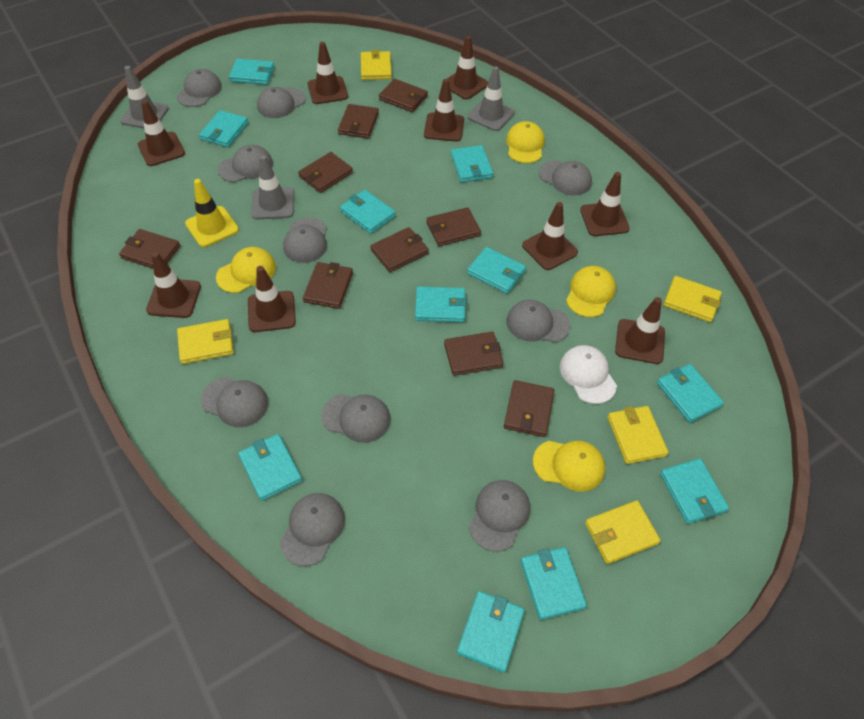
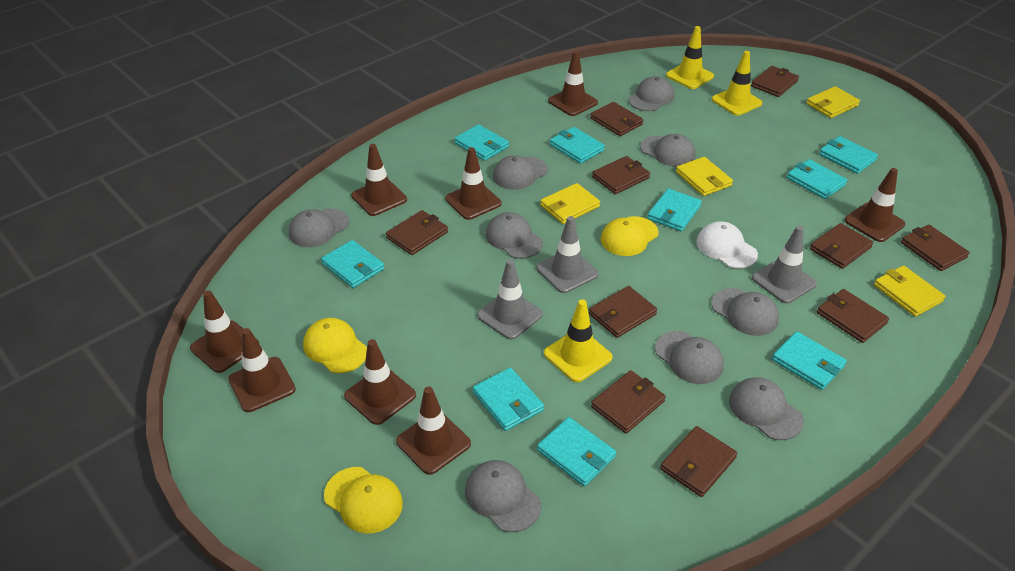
brown traffic cone: [138,100,185,166] [146,252,201,318] [248,266,296,332] [307,42,348,104] [424,79,464,142] [442,36,488,100] [522,202,578,270] [580,172,630,236] [615,297,665,364] = 9 -> [190,290,259,373] [228,328,296,412] [344,339,416,425] [351,144,407,216] [396,386,471,475] [445,147,501,220] [548,51,598,116] [844,168,905,242] = 8
brown wallet: [119,229,181,269] [298,152,353,193] [303,262,353,309] [338,104,379,139] [370,227,429,272] [379,79,428,112] [426,207,481,246] [444,332,503,376] [504,380,554,437] = 9 -> [386,210,448,255] [589,286,657,338] [590,102,644,136] [591,370,666,434] [592,156,650,194] [660,426,738,497] [751,66,799,97] [810,223,873,269] [817,289,889,343] [901,225,970,271] = 10
grey cap: [177,69,222,107] [201,377,268,427] [218,145,273,182] [257,87,306,118] [280,493,345,566] [283,217,327,263] [321,394,391,443] [469,480,530,551] [507,300,570,343] [539,160,592,195] = 10 -> [289,208,349,247] [465,460,542,532] [486,212,543,259] [493,155,548,190] [628,76,674,111] [640,134,696,167] [655,331,724,384] [711,288,779,336] [729,377,804,440] = 9
turquoise wallet: [199,110,248,147] [229,59,275,85] [238,434,302,501] [340,190,396,234] [415,287,467,322] [451,145,493,182] [457,591,525,673] [467,247,526,294] [520,547,587,620] [657,364,724,423] [660,458,729,524] = 11 -> [321,240,384,288] [454,124,509,161] [473,368,544,431] [537,417,616,486] [550,127,605,164] [647,189,702,231] [772,331,847,390] [787,159,847,199] [819,136,878,174] = 9
yellow cap: [216,247,276,293] [506,121,545,163] [533,441,605,492] [566,266,616,317] = 4 -> [303,318,367,373] [324,467,403,533] [601,216,659,256] = 3
yellow traffic cone: [185,179,239,247] = 1 -> [544,299,613,382] [666,26,714,89] [712,51,762,116] = 3
yellow wallet: [177,319,234,364] [361,50,392,80] [585,500,661,564] [608,406,668,464] [664,276,722,322] = 5 -> [540,183,600,224] [676,157,733,196] [806,86,860,118] [874,265,946,317] = 4

